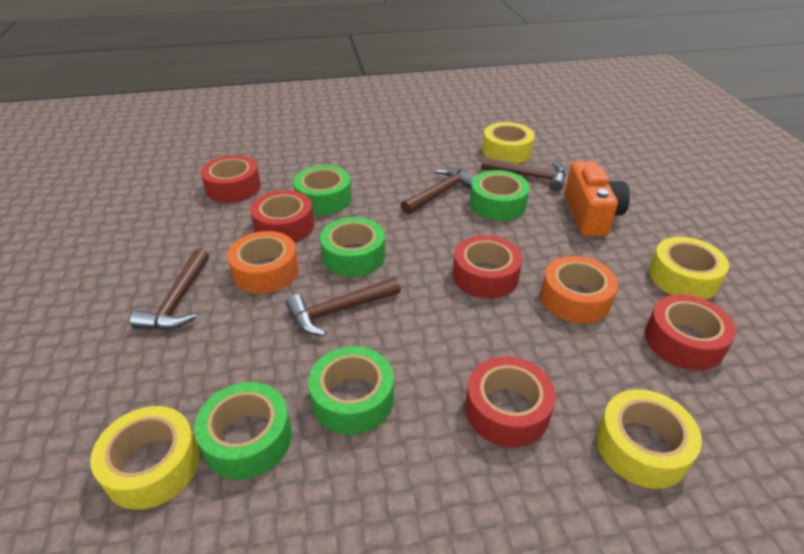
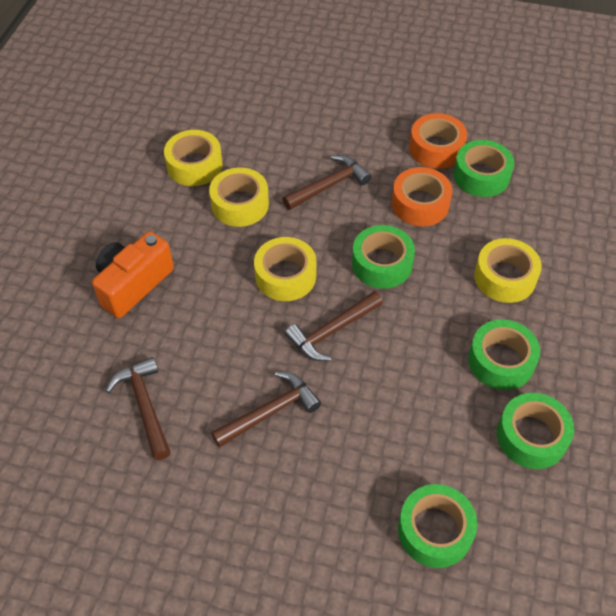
red tape: [201,155,261,203] [251,190,314,242] [453,235,522,299] [465,356,556,447] [645,294,736,371] = 5 -> none = 0

